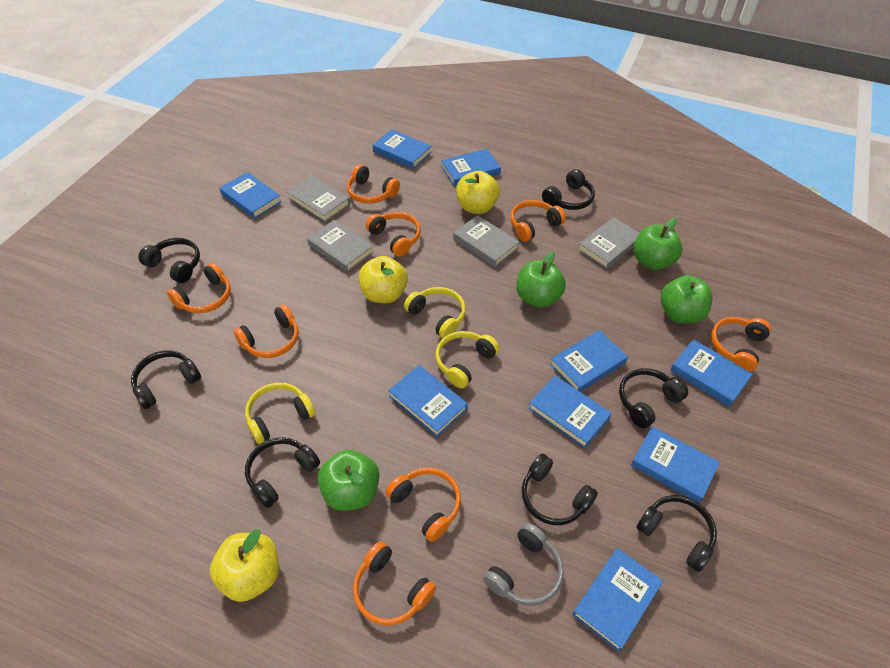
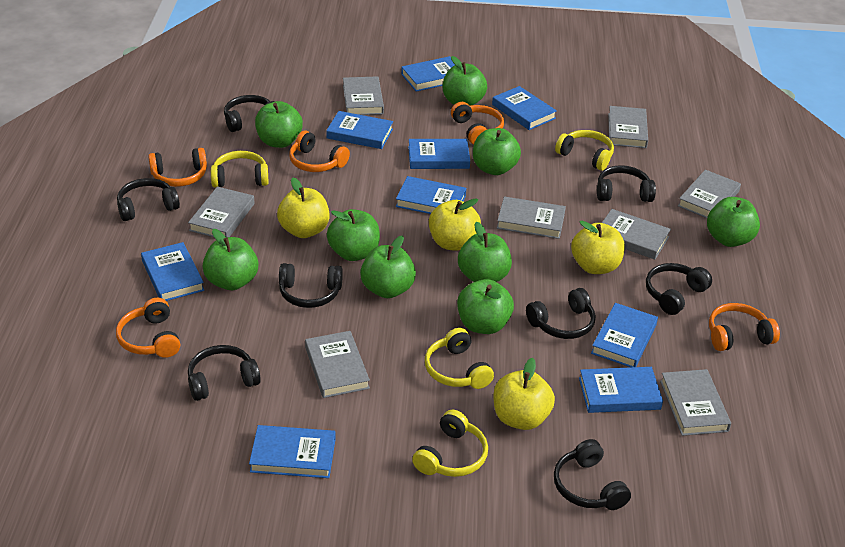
black headphones: [131,350,201,409] [139,238,200,283] [245,437,320,508] [522,454,598,525] [542,169,595,210] [619,368,688,428] [636,495,717,572] = 7 -> [117,178,180,221] [188,345,261,401] [224,95,275,132] [279,263,343,308] [526,288,596,339] [554,439,631,510] [597,165,656,202] [646,263,712,315] = 8
green apple: [318,450,379,511] [516,251,566,308] [634,218,682,270] [660,275,713,324] = 4 -> [203,229,258,290] [255,101,303,148] [327,209,380,261] [360,236,416,298] [443,56,487,106] [457,279,514,334] [458,222,512,282] [473,128,521,175] [707,197,760,247] = 9
grey book: [287,175,350,222] [307,220,374,272] [453,215,519,267] [578,217,639,269] = 4 -> [188,187,255,237] [305,331,370,398] [343,76,384,115] [497,196,566,239] [602,209,671,260] [608,106,648,148] [660,369,731,436] [678,170,741,218] = 8
grey headphones: [483,523,564,606] = 1 -> none = 0
orange headphones: [167,263,231,313] [234,304,299,358] [347,164,400,204] [353,541,436,626] [365,212,421,257] [385,467,461,542] [510,200,566,242] [711,317,771,372] = 8 -> [116,298,180,358] [148,148,207,187] [289,131,350,172] [451,102,504,145] [709,303,780,351] = 5
yellow apple: [210,529,279,602] [359,256,408,303] [456,171,500,214] = 3 -> [277,177,330,238] [429,198,481,251] [493,358,555,430] [571,221,625,274] = 4
yellow headphones: [245,382,315,444] [404,287,466,338] [435,331,500,389] = 3 -> [211,151,268,187] [412,409,488,477] [425,328,494,389] [555,130,614,171] = 4

